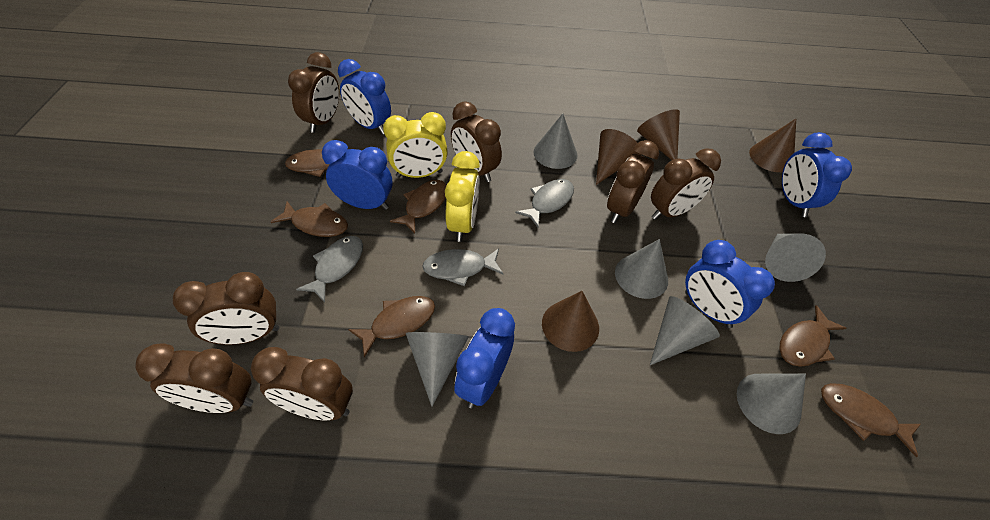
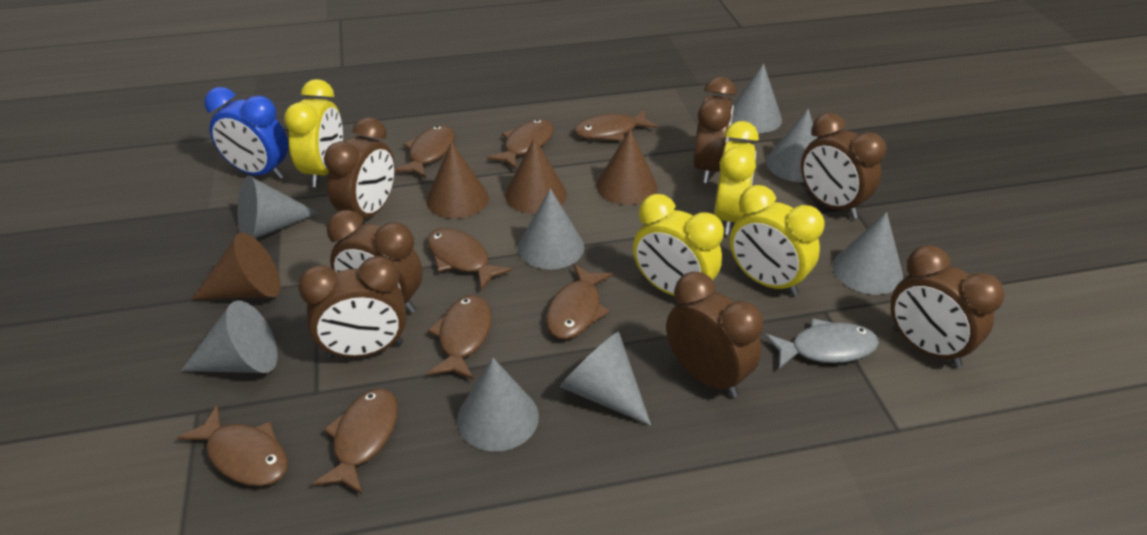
blue clock: [322,140,393,210] [338,59,391,134] [454,308,515,408] [685,240,775,328] [782,132,852,217] = 5 -> [204,87,288,179] = 1
brown fish: [271,202,348,237] [285,148,355,177] [348,296,435,357] [390,180,447,234] [779,305,846,367] [821,383,921,457] = 6 -> [177,405,288,486] [312,388,398,494] [395,125,455,178] [427,228,513,291] [428,295,492,380] [487,119,554,169] [546,264,613,339] [574,109,658,141] = 8
grey cone: [406,332,469,406] [534,113,578,169] [615,239,668,299] [650,296,720,365] [737,374,806,434] [765,234,826,282] = 6 -> [181,301,278,373] [238,175,319,239] [457,358,539,452] [518,188,584,270] [560,332,651,426] [731,63,782,133] [766,109,817,182] [833,212,903,295] = 8
grey fish: [296,236,363,303] [422,248,503,286] [515,179,574,227] = 3 -> [764,318,879,369] = 1
yellow clock: [383,112,448,178] [445,151,480,242] = 2 -> [284,79,343,187] [633,194,724,296] [714,121,759,235] [730,185,824,296] = 4

